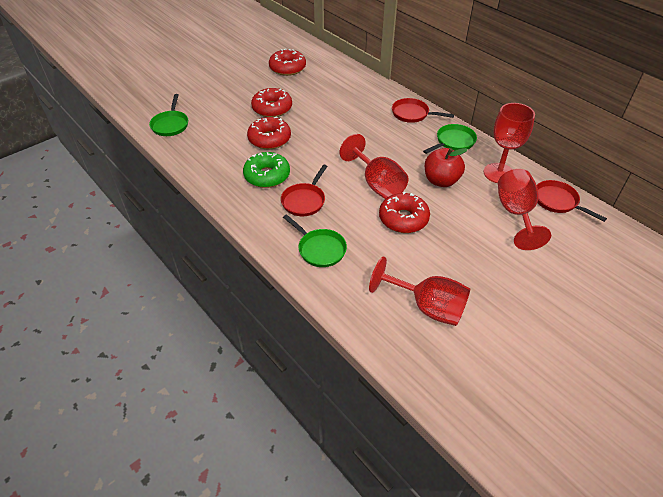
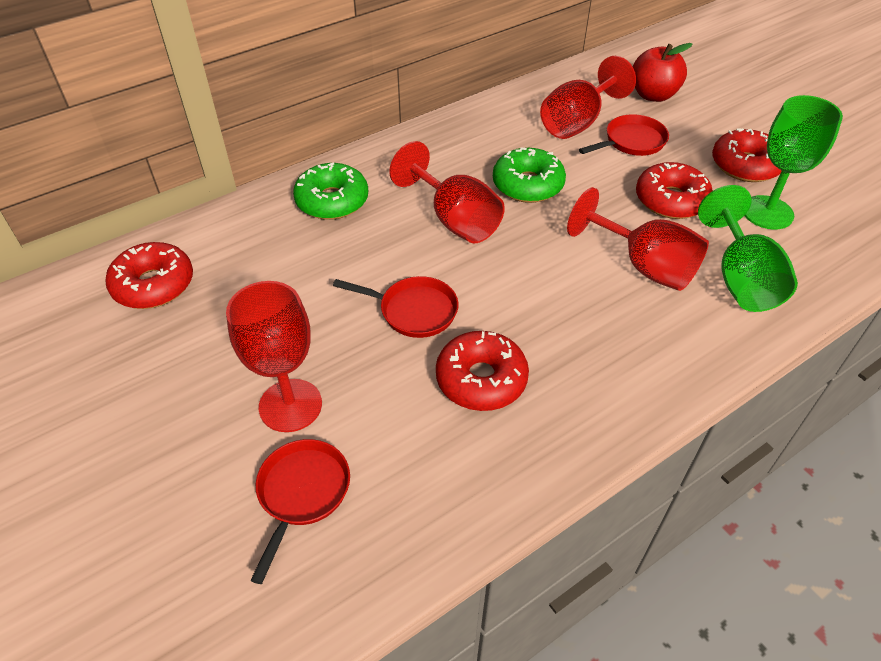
green donut: [243,152,290,188] = 1 -> [293,162,368,220] [493,148,566,203] = 2
green goblet: none = 0 -> [698,185,798,312] [744,95,843,230] = 2
green pan: [149,94,188,136] [283,214,347,267] [423,124,477,154] = 3 -> none = 0

